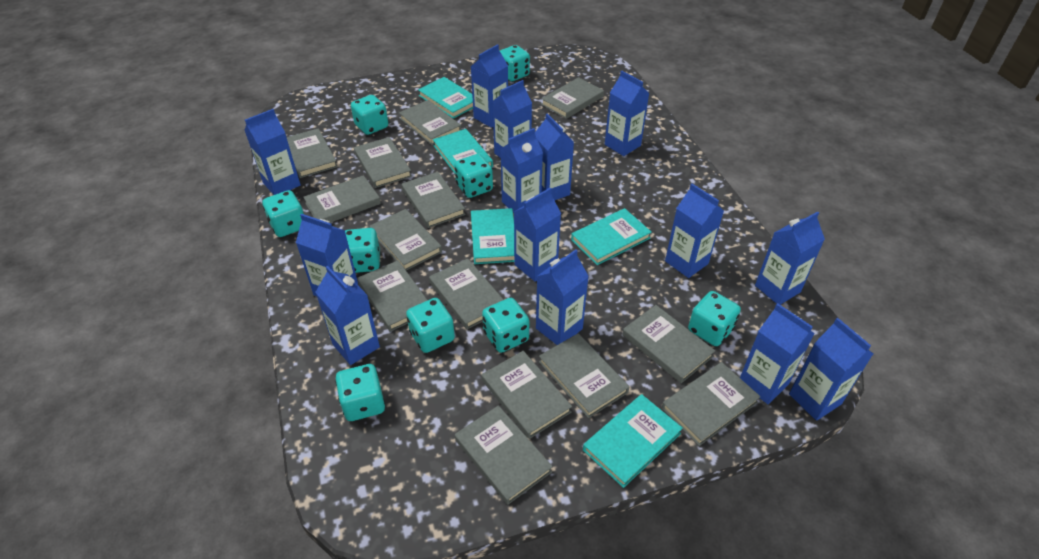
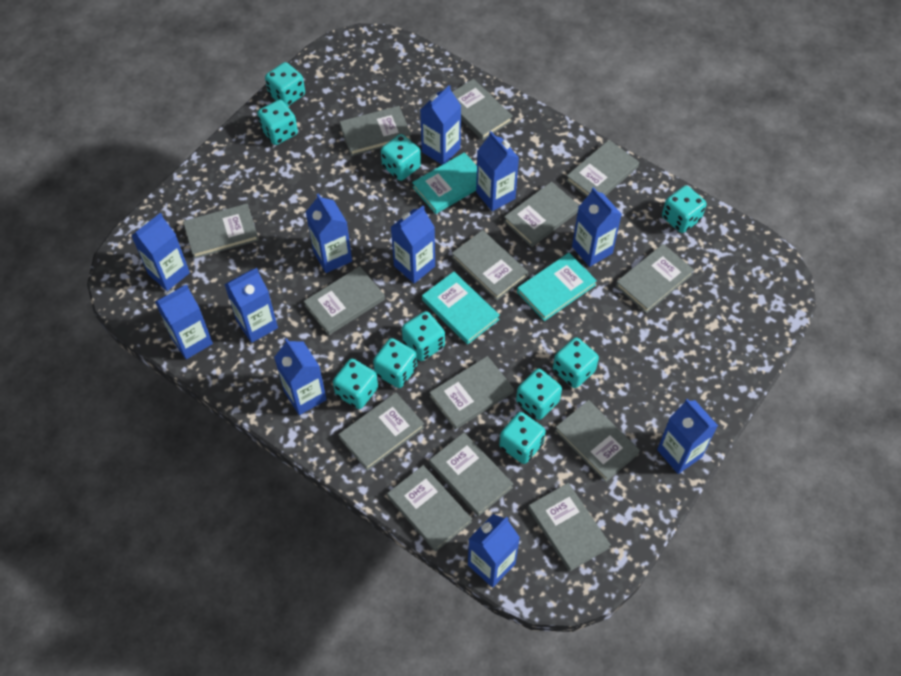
blue carton: [244,109,301,195] [296,214,358,297] [315,266,380,365] [471,44,508,128] [493,80,532,158] [501,128,543,213] [514,188,561,282] [535,113,574,200] [536,249,589,345] [605,71,649,156] [665,184,724,278] [740,303,815,404] [755,211,825,305] [789,318,873,421] = 14 -> [131,213,190,291] [155,284,213,359] [224,268,278,343] [274,338,327,415] [306,194,352,273] [391,206,435,283] [420,85,461,165] [468,514,520,588] [476,131,519,211] [572,187,622,267] [657,399,718,474] = 11
turquoise book: [418,77,473,119] [433,129,493,173] [471,208,514,264] [571,208,652,265] [583,394,683,488] = 5 -> [412,152,477,214] [422,272,500,345] [517,253,597,321] = 3
turquoise dice: [262,190,304,237] [335,364,385,421] [345,228,380,273] [351,95,388,135] [406,298,455,353] [454,154,493,198] [482,298,529,353] [500,45,530,81] [688,291,741,346] = 9 -> [257,100,298,145] [265,62,305,106] [333,359,378,409] [373,338,417,388] [381,134,421,181] [402,311,445,361] [499,412,546,464] [516,369,562,420] [553,338,599,388] [662,186,706,233] = 10

